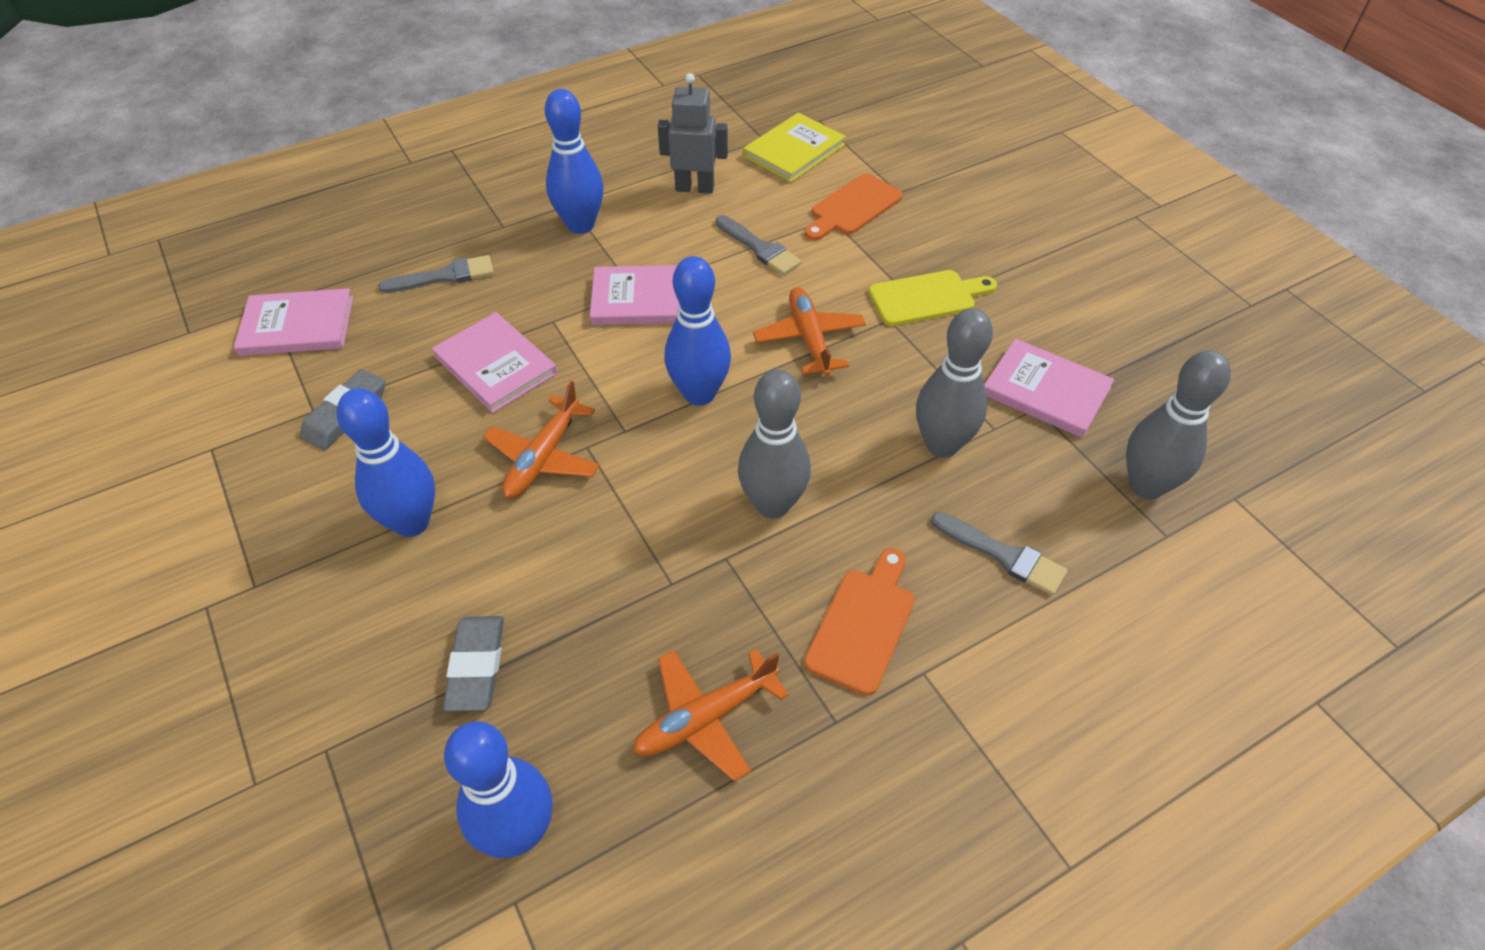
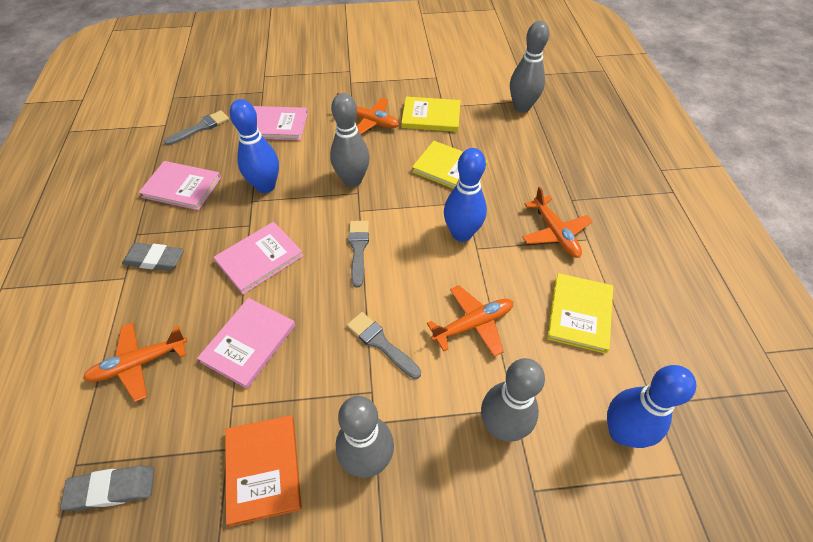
blue bowling pin: [336,388,435,537] [444,721,553,858] [545,89,604,234] [664,256,731,406] = 4 -> [230,99,279,193] [444,148,487,242] [607,365,696,448] = 3
grey bowling pin: [738,370,811,519] [916,308,993,458] [1126,350,1231,499] = 3 -> [330,93,370,187] [336,396,394,478] [481,358,545,442] [510,21,549,113] = 4
grey robot: [658,73,728,194] = 1 -> none = 0
orange book: none = 0 -> [225,415,302,526] = 1
orange cutting board: [804,173,903,241] [804,548,915,696] = 2 -> none = 0
orange plane: [483,381,600,498] [633,649,789,782] [753,287,866,376] = 3 -> [83,322,187,402] [337,93,399,135] [427,285,513,357] [522,187,593,258] = 4
yellow book: [743,113,846,182] = 1 -> [401,97,460,132] [412,141,487,189] [547,273,613,354] = 3
yellow cutting board: [869,270,997,326] = 1 -> none = 0

